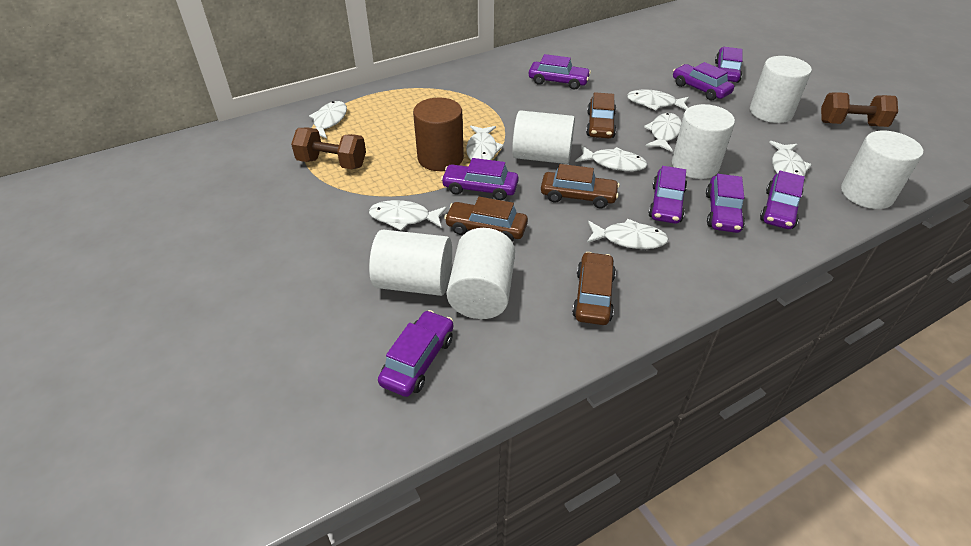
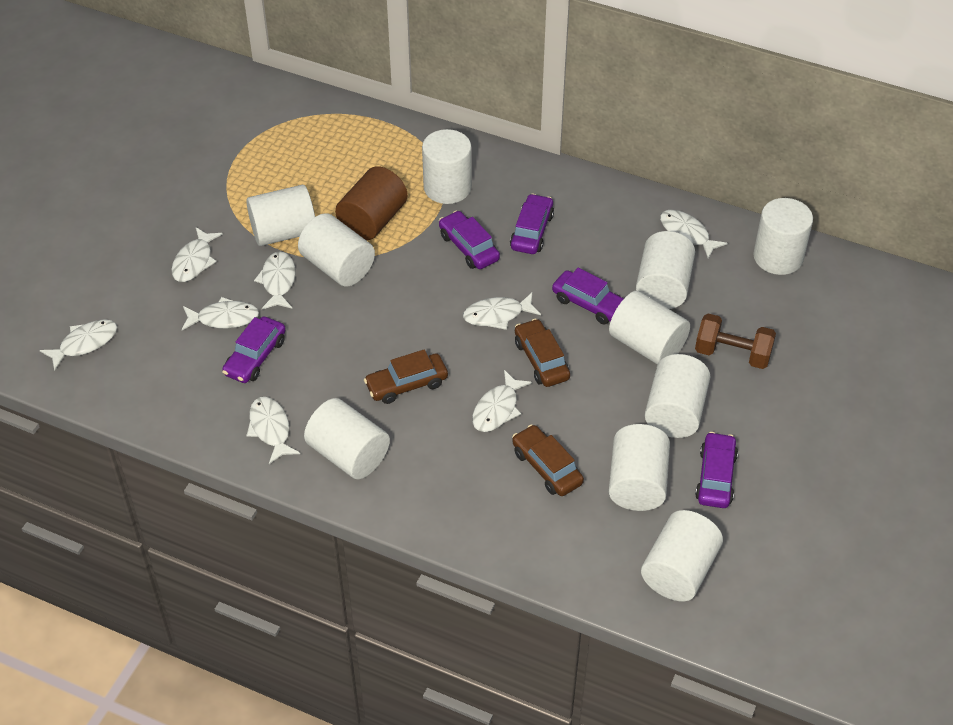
brown car: [444,197,528,242] [541,164,620,208] [572,252,616,325] [586,92,616,138] = 4 -> [364,349,448,404] [512,424,584,496] [515,319,570,387] = 3
brown dumbbell: [291,127,366,169] [821,92,898,127] = 2 -> [695,313,776,369] = 1
purple car: [378,310,454,397] [441,158,519,200] [529,54,591,90] [648,166,687,224] [673,62,734,101] [706,174,745,233] [715,47,743,83] [760,171,805,229] = 8 -> [222,316,286,383] [439,211,500,269] [510,194,554,254] [552,268,624,324] [695,432,738,508] = 5
white cylinder: [369,230,452,296] [446,228,515,319] [512,110,575,164] [672,104,735,179] [750,56,812,123] [841,131,923,209] = 6 -> [246,185,315,246] [298,213,375,287] [304,398,390,479] [422,129,472,204] [609,291,690,365] [609,424,670,511] [636,231,695,309] [641,510,723,601] [645,354,710,438] [753,198,813,275] = 10

